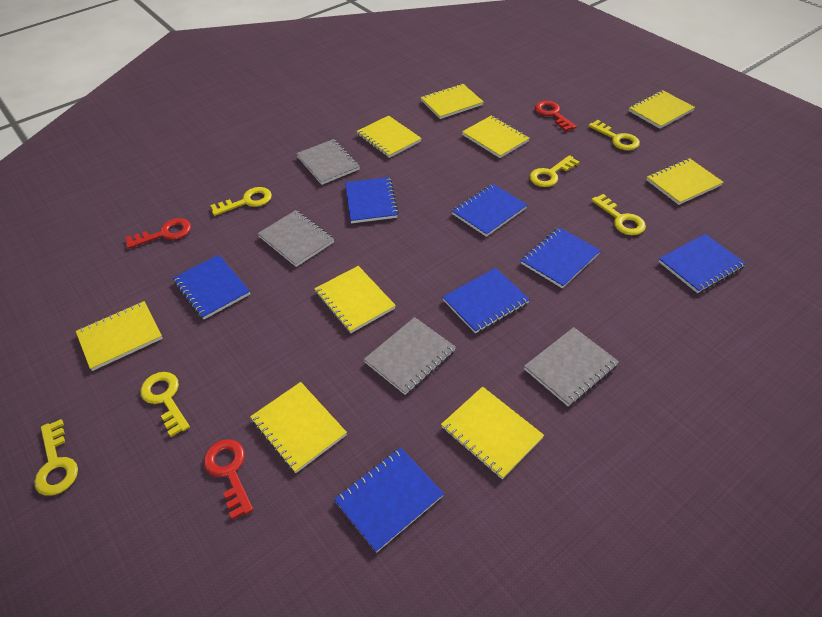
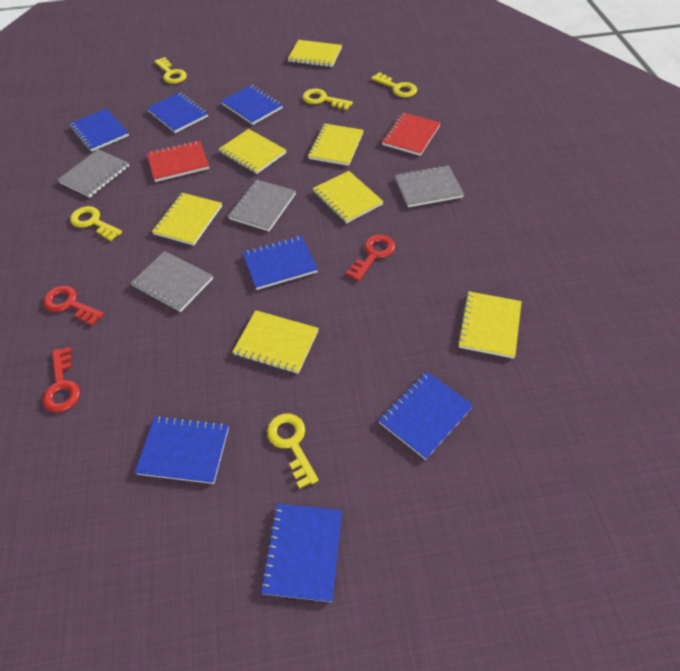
red notebook: none = 0 -> [147,141,209,182] [382,112,441,156] = 2
yellow key: [34,419,78,496] [140,372,190,437] [210,187,272,216] [530,155,580,187] [588,120,640,150] [591,194,646,235] = 6 -> [70,206,122,241] [154,57,187,84] [267,414,318,489] [302,89,353,110] [371,72,417,97] = 5
yellow notebook: [76,301,163,371] [250,382,347,473] [314,266,396,333] [356,116,422,158] [421,84,483,119] [441,387,544,479] [462,116,530,158] [628,90,695,129] [646,158,724,205] = 9 -> [152,193,222,246] [219,129,286,174] [233,310,319,374] [288,40,342,67] [308,123,364,166] [313,171,384,224] [457,291,522,359] = 7

